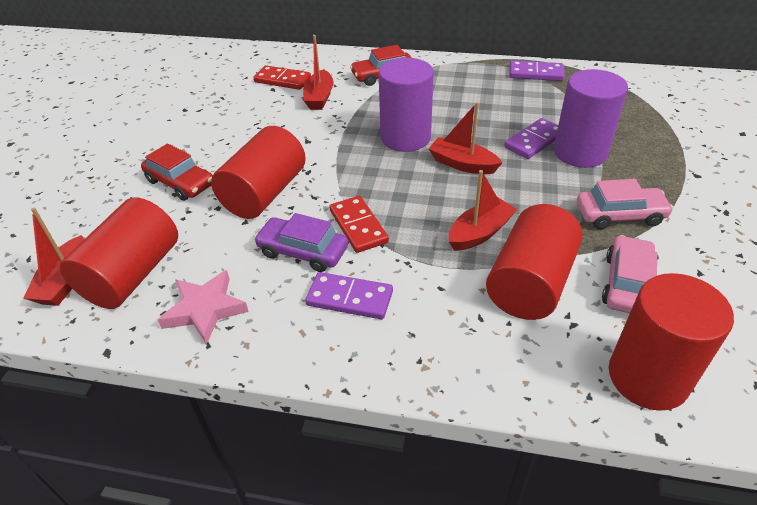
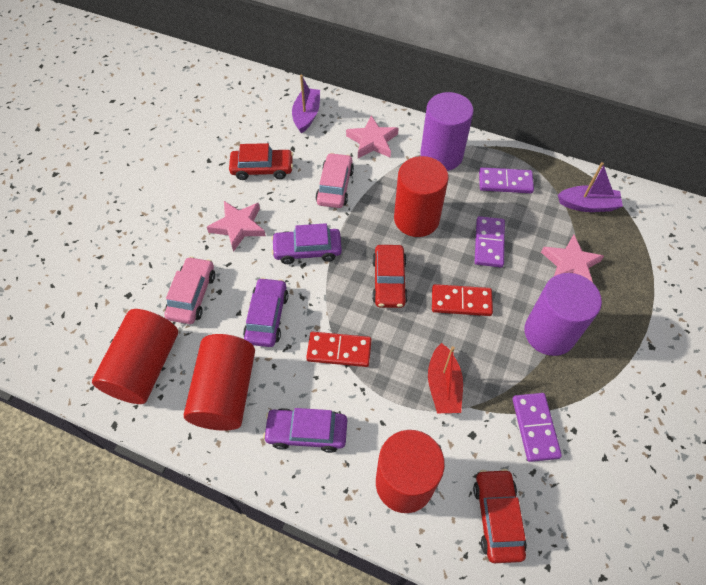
pink star: [157,270,249,345] = 1 -> [207,201,266,252] [346,116,399,158] [541,235,604,282] = 3
purple boat: none = 0 -> [292,75,320,134] [558,162,623,212] = 2
purple car: [254,213,348,272] = 1 -> [243,278,288,347] [263,408,347,453] [271,223,342,264] = 3
red boat: [23,208,84,306] [303,35,333,110] [428,102,502,174] [449,170,517,251] = 4 -> [428,343,463,413] = 1
red car: [141,143,213,201] [350,45,412,86] = 2 -> [229,143,293,180] [372,245,408,308] [473,469,527,563] = 3

